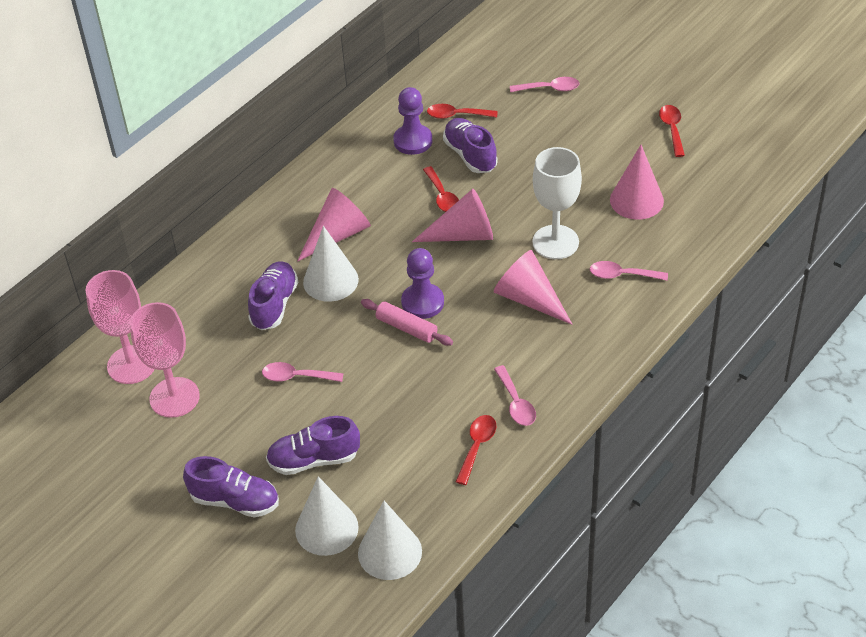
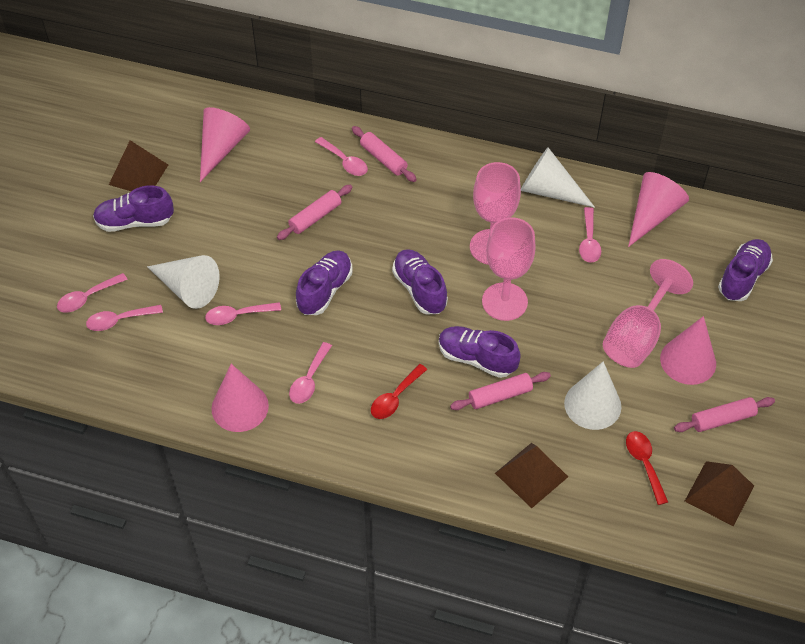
brown pyramid: none = 0 -> [109,140,168,191] [495,443,568,508] [685,461,754,527] = 3
pink goblet: [86,270,155,384] [130,302,200,418] = 2 -> [470,162,521,265] [482,217,536,321] [603,259,693,368] = 3
pink rolling pin: [361,299,453,346] = 1 -> [277,185,352,240] [352,126,417,182] [450,372,551,410] [674,397,775,432] = 4
pink spoon: [262,362,344,382] [494,365,536,426] [510,77,579,92] [590,261,668,281] = 4 -> [57,273,128,313] [86,305,163,331] [205,302,281,325] [289,342,332,404] [315,137,368,176] [579,207,601,263] = 6
purple pawn: [393,87,432,155] [401,248,444,319] = 2 -> none = 0
purple shoe: [183,456,279,517] [248,261,298,330] [266,416,360,475] [443,118,498,173] = 4 -> [93,186,174,232] [296,251,352,315] [392,249,448,315] [439,326,521,378] [718,239,773,301] = 5
red spoon: [423,166,459,212] [427,104,498,119] [456,415,496,485] [659,105,685,157] = 4 -> [371,364,427,419] [626,431,668,505] = 2
white goblet: [532,147,582,259] = 1 -> none = 0

